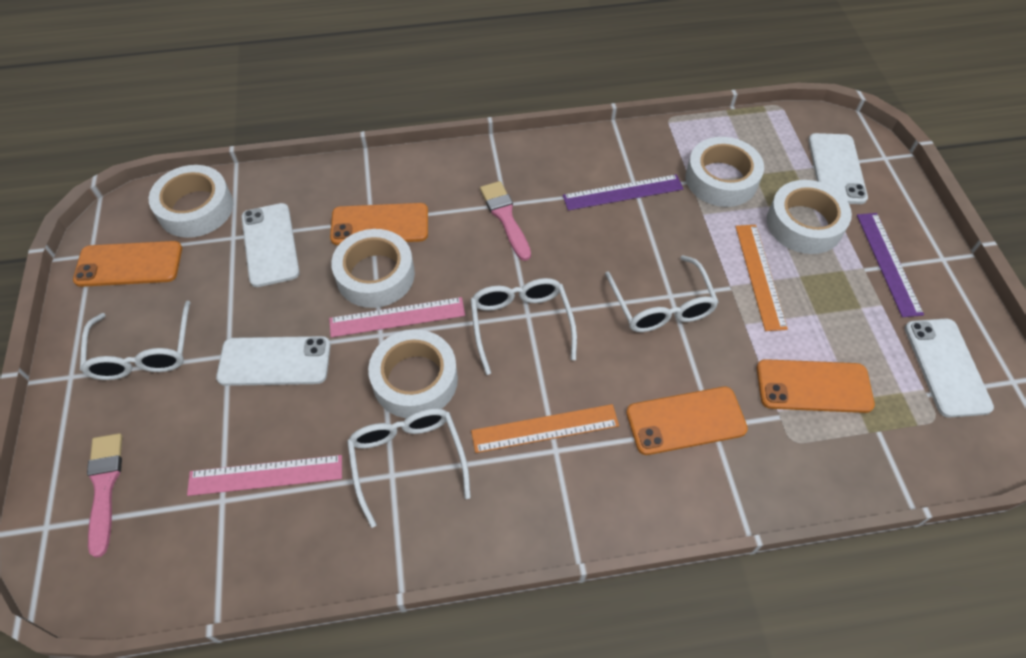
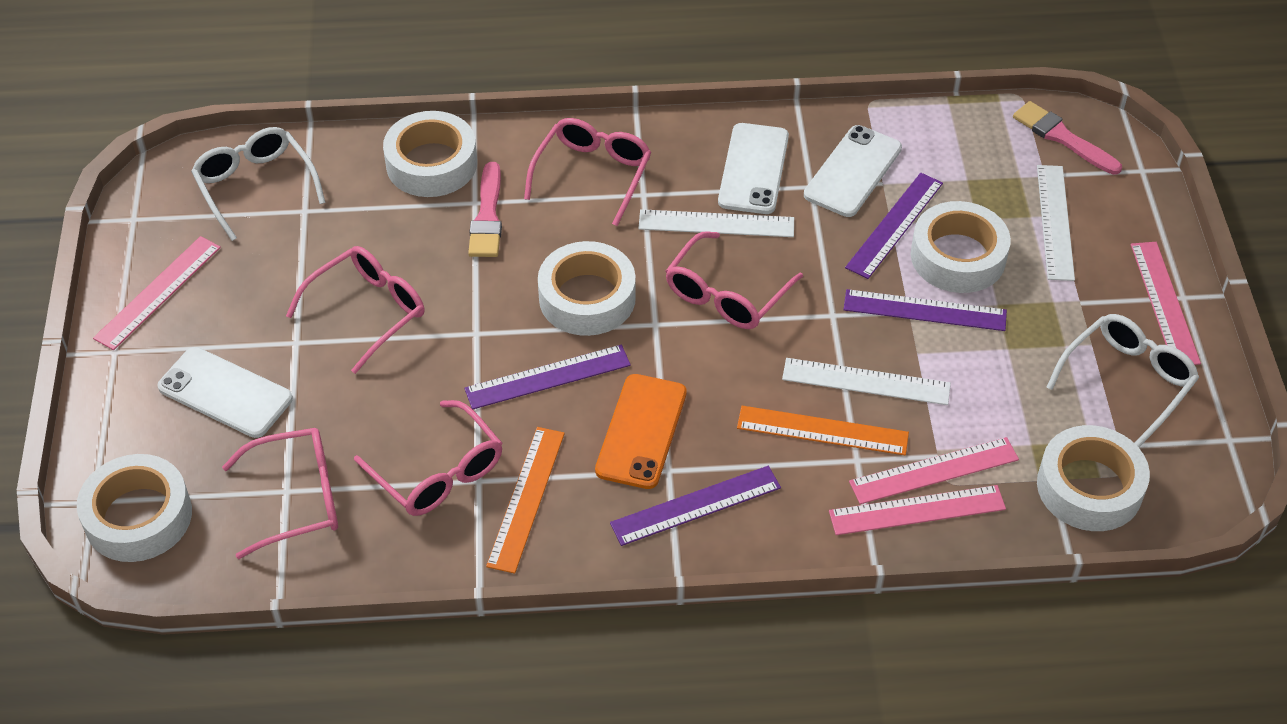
orange phone: [73,241,182,287] [330,203,428,245] [626,387,748,455] [757,359,875,413] = 4 -> [595,374,687,489] = 1
pink glasses: none = 0 -> [222,428,338,559] [286,246,425,374] [354,400,502,516] [524,118,652,226] [666,231,803,329] = 5
pink ruler: [187,455,342,496] [329,297,465,337] = 2 -> [93,236,221,350] [829,485,1006,535] [849,437,1019,504] [1131,242,1201,365] = 4
purple ruler: [563,174,683,211] [857,213,924,317] = 2 -> [464,345,631,410] [610,466,781,546] [843,289,1007,331] [845,173,943,279] = 4
white glasses: [80,300,191,380] [347,408,471,528] [470,278,577,375] [605,255,719,332] = 4 -> [191,127,326,241] [1046,314,1199,447] = 2
white phone: [216,336,331,386] [241,203,300,287] [808,133,868,204] [905,319,994,418] = 4 -> [158,347,293,438] [718,123,789,214] [804,125,902,217] = 3
white ruler: none = 0 -> [638,209,794,237] [782,358,951,405] [1037,165,1075,281] = 3

